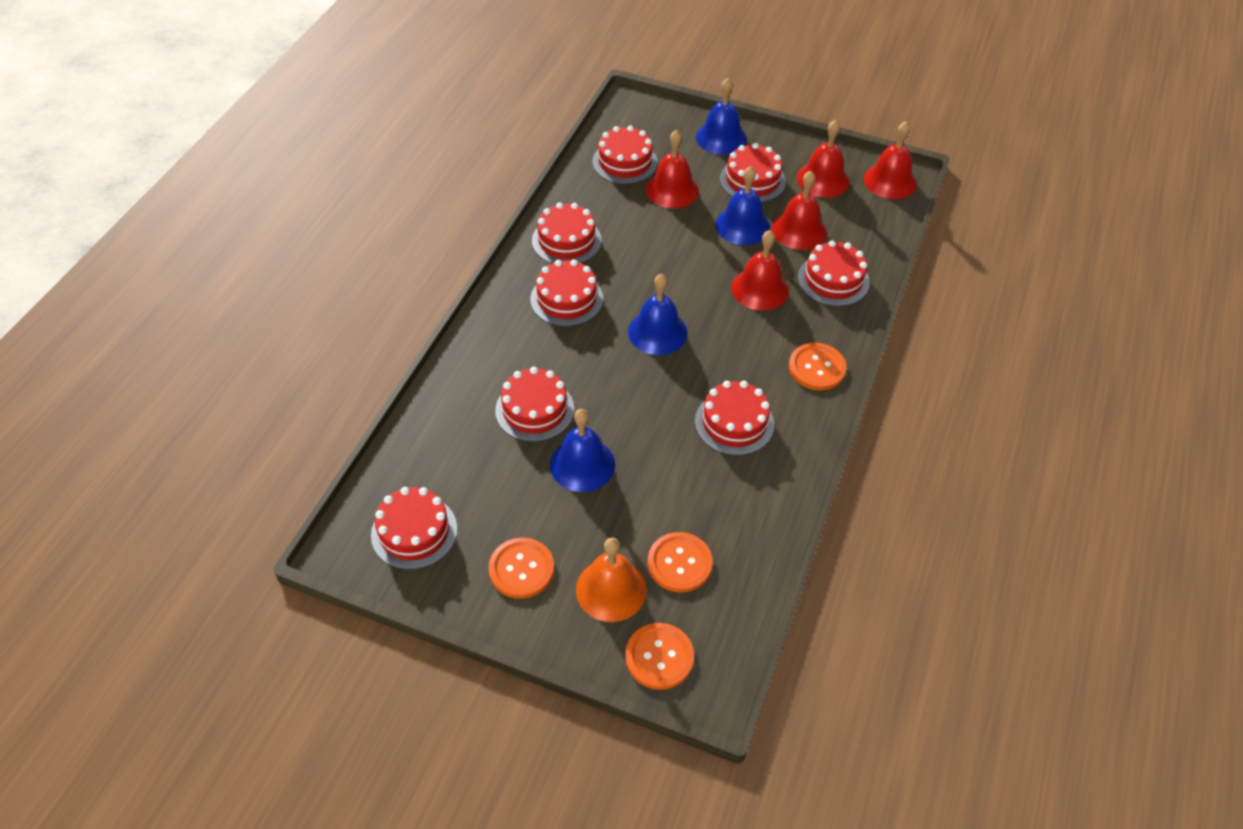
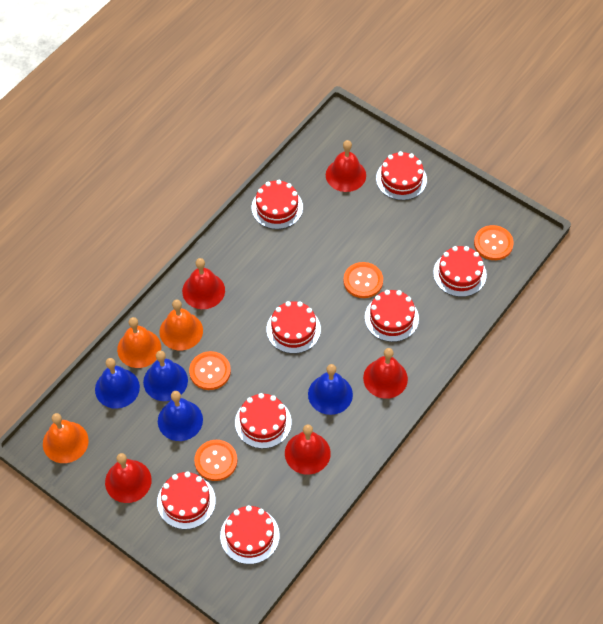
orange bell: [576,537,647,622] = 1 -> [43,413,89,463] [117,317,161,368] [159,299,203,350] = 3

